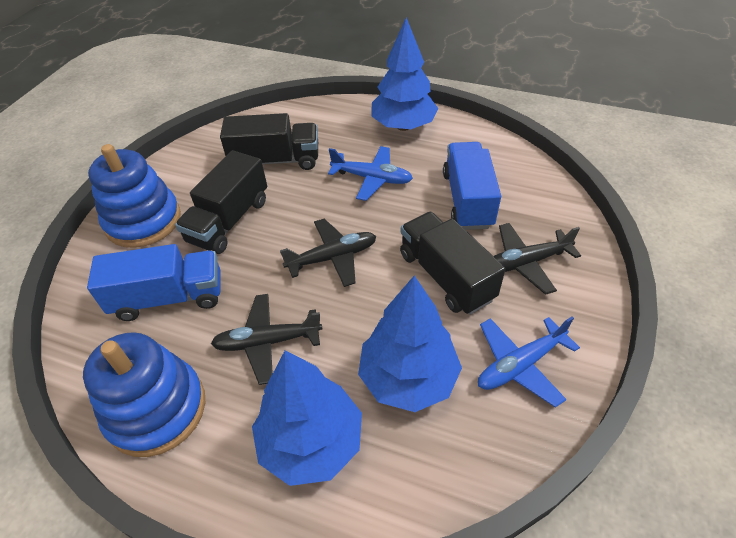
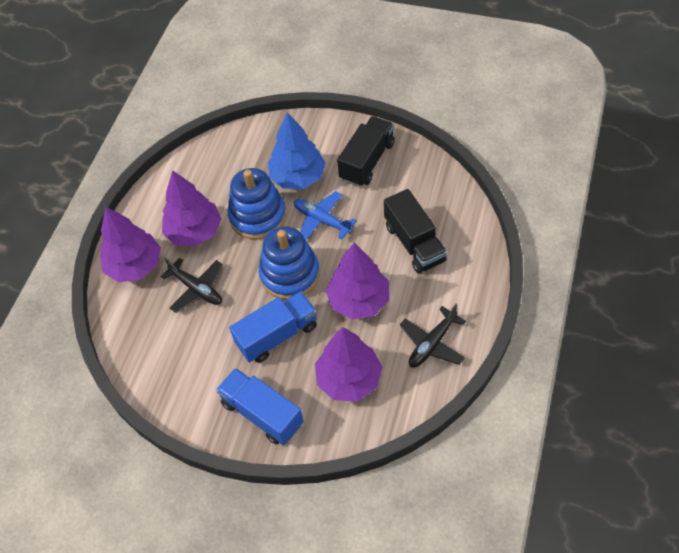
black plane: [211,294,322,385] [280,219,376,287] [494,223,581,295] = 3 -> [161,257,223,313] [400,304,466,368] = 2
black truck: [175,150,267,254] [220,113,318,170] [400,212,506,315] = 3 -> [337,116,395,187] [384,189,447,273] = 2
blue plane: [328,146,413,201] [478,317,580,408] = 2 -> [294,191,357,240] = 1
blue tree: [252,350,362,486] [358,275,462,412] [371,18,439,131] = 3 -> [268,112,326,189] = 1
purple tree: none = 0 -> [100,207,161,282] [162,170,221,246] [315,327,382,401] [326,243,389,319] = 4

